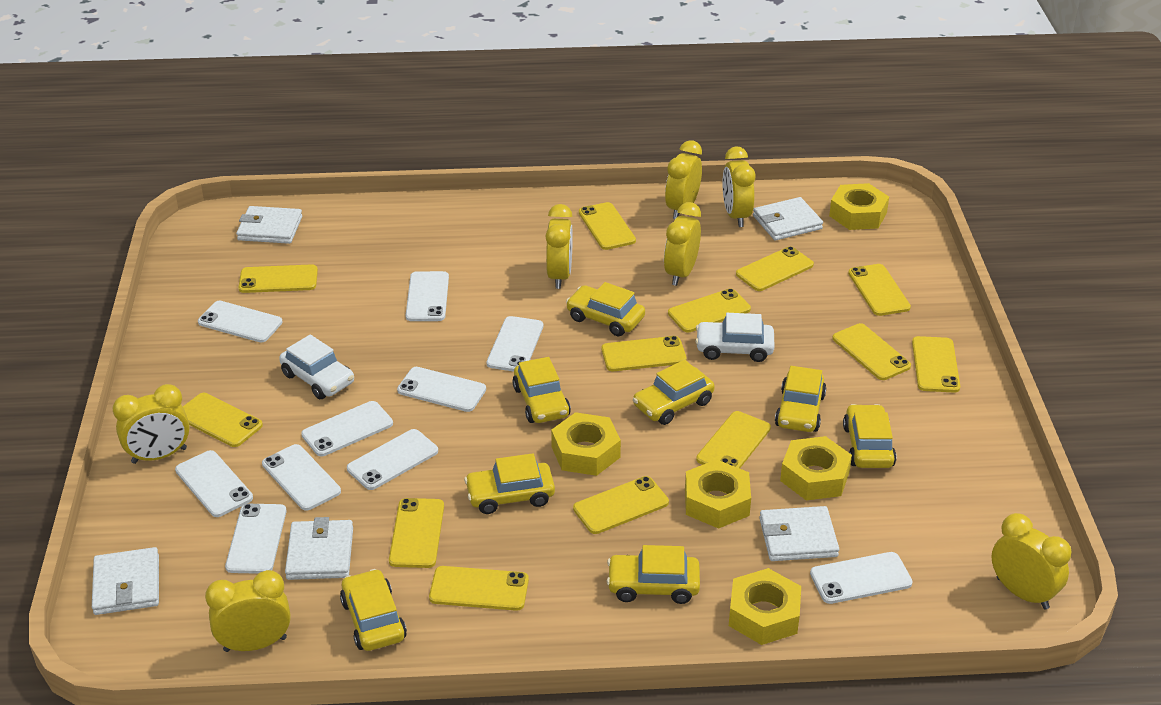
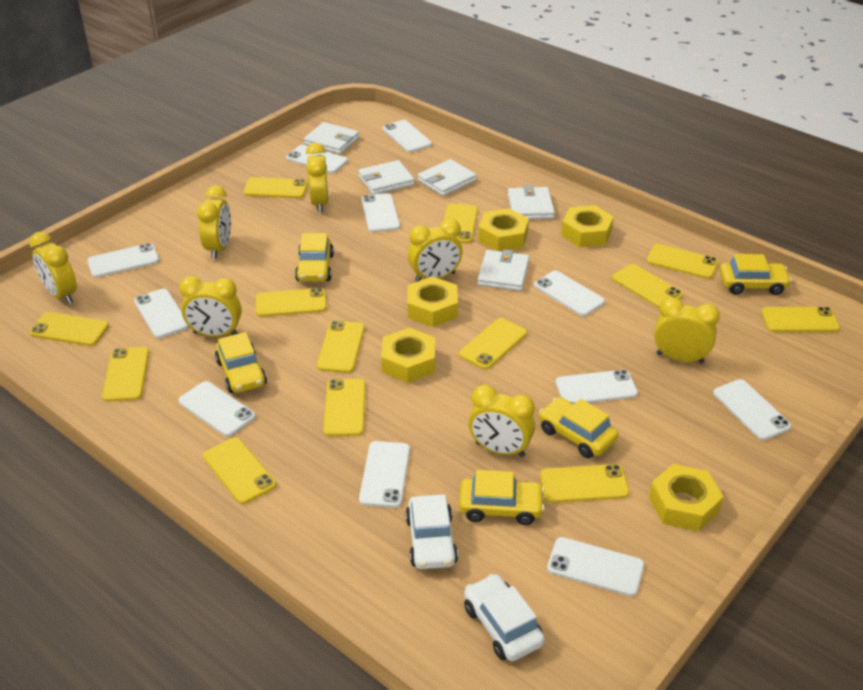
white phone: [175,450,253,517] [198,301,283,342] [225,504,286,574] [262,444,341,511] [301,401,393,456] [347,429,438,490] [397,367,486,412] [406,271,449,321] [487,316,543,372] [810,552,913,604] = 10 -> [87,243,159,278] [134,289,189,338] [178,381,256,437] [286,145,348,173] [359,441,410,508] [361,193,400,232] [383,120,432,152] [534,271,605,316] [547,537,644,596] [556,370,638,404] [713,379,791,440] = 11
yellow car: [340,569,407,651] [464,453,555,514] [512,357,571,423] [566,282,645,337] [607,545,700,604] [633,360,715,425] [775,366,826,432] [843,404,896,468] = 8 -> [215,332,267,393] [295,233,334,282] [459,470,545,525] [539,397,618,458] [719,254,792,295] = 5

